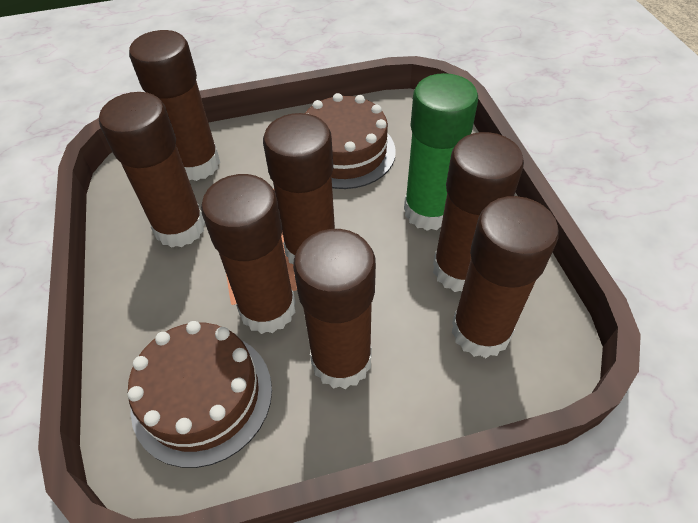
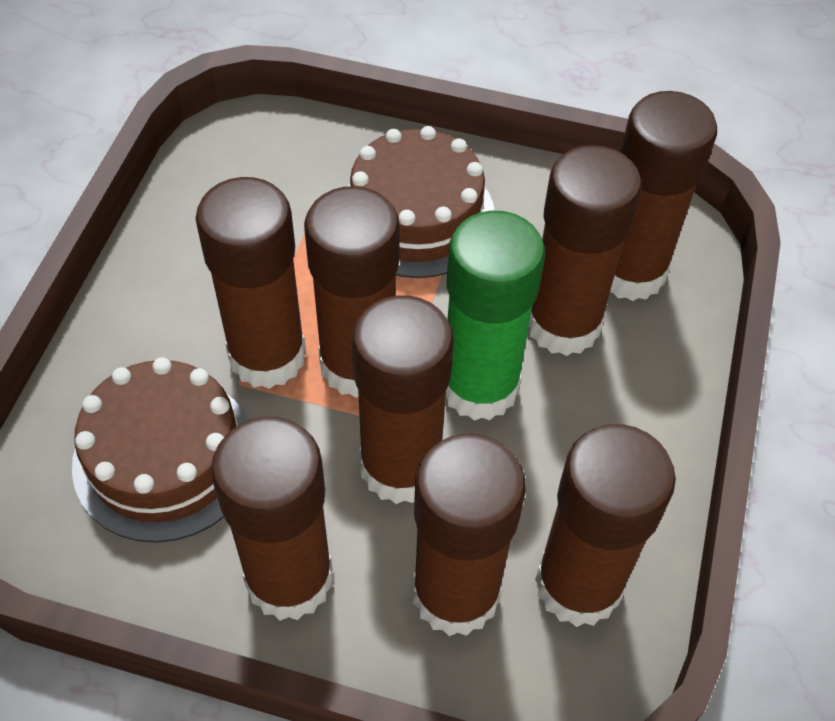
brown glue stick: [99,92,205,248] [129,30,220,181] [201,174,296,334] [263,113,335,264] [293,229,376,389] [433,132,524,292] [452,196,559,358] = 7 -> [196,177,306,389] [211,416,333,621] [304,186,400,398] [352,295,454,504] [413,434,526,636] [529,145,642,356] [535,424,676,627] [610,91,717,301] = 8

